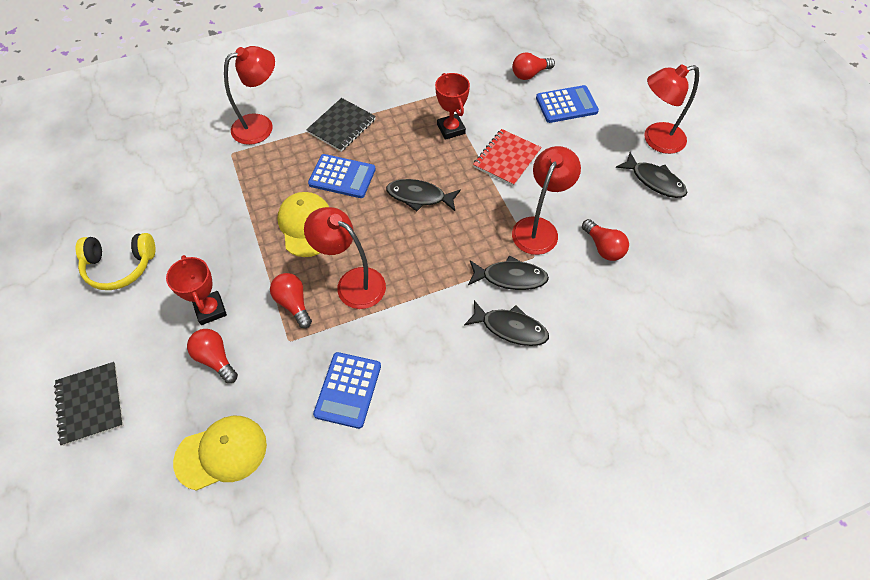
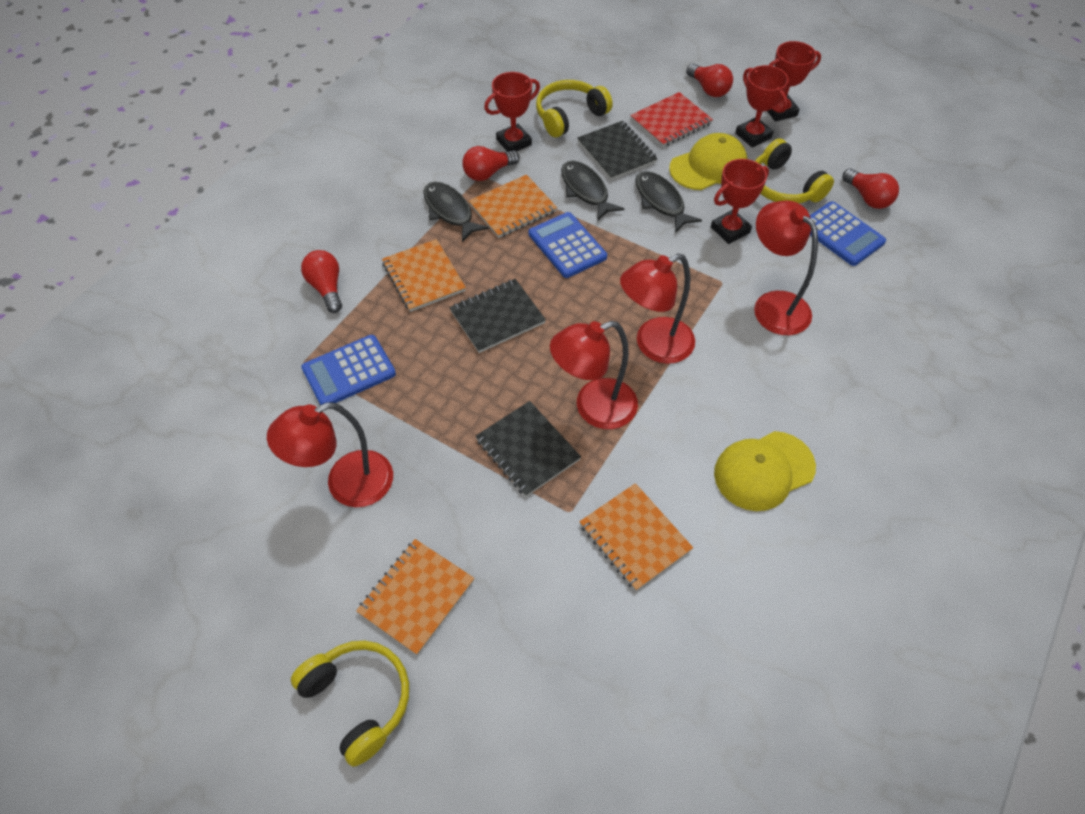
black fish: [386,179,461,211] [464,300,549,346] [468,255,549,290] [616,152,687,198] = 4 -> [423,182,489,242] [561,161,624,221] [635,171,702,233] = 3
black notebook: [54,362,124,446] [306,98,376,152] = 2 -> [450,279,546,353] [476,401,581,497] [577,121,658,180] = 3
orange notebook: none = 0 -> [356,539,474,655] [382,239,466,312] [469,175,557,238] [579,483,693,591] = 4
red trophy: [166,255,227,325] [435,73,470,140] = 2 -> [484,72,540,152] [711,159,769,244] [735,65,789,148] [767,41,821,122] = 4
yellow headphones: [76,233,155,290] = 1 -> [291,640,409,767] [536,80,613,137] [755,138,834,203] = 3

